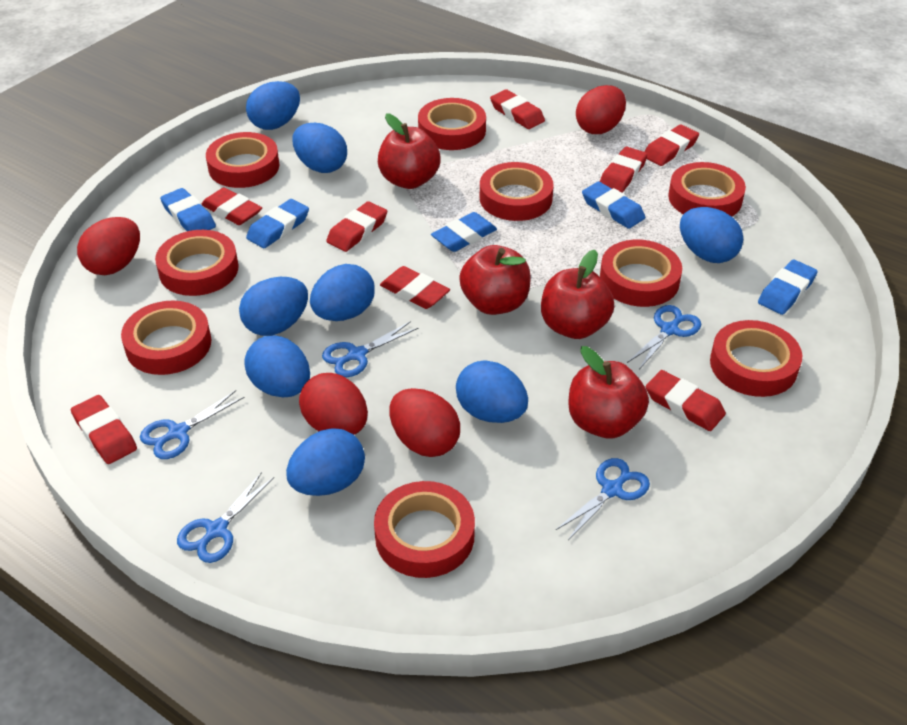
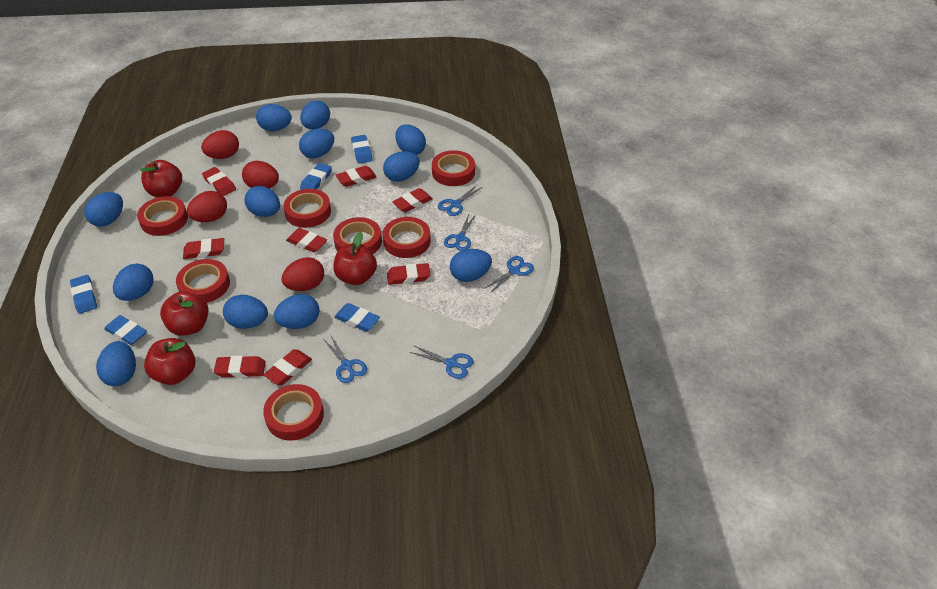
blue egg: [239,277,308,336] [244,335,310,397] [246,81,300,130] [286,428,365,496] [292,123,347,173] [310,264,375,321] [456,360,528,423] [680,207,743,263] = 8 -> [84,192,123,227] [96,341,136,386] [113,263,154,301] [223,295,268,329] [244,186,280,217] [256,104,292,131] [274,294,320,329] [299,129,334,159] [300,100,330,129] [383,151,420,182] [395,124,426,155] [450,249,492,282] = 12
red tape: [121,301,211,375] [155,230,239,296] [206,132,280,188] [374,481,475,578] [418,98,486,150] [480,162,554,221] [600,240,682,307] [668,162,746,217] [710,320,802,397] = 9 -> [137,196,188,236] [176,259,230,303] [263,384,324,441] [283,189,331,228] [333,217,382,254] [383,217,431,258] [432,150,475,186] = 7

